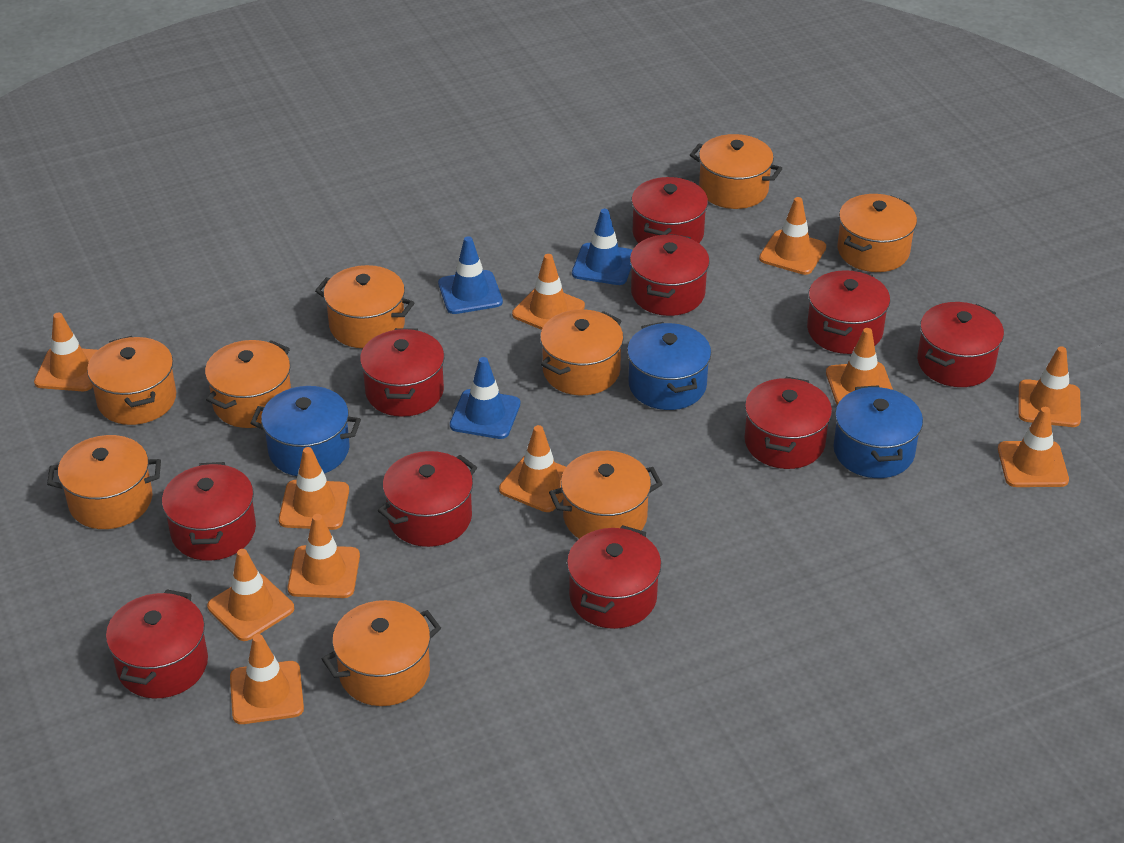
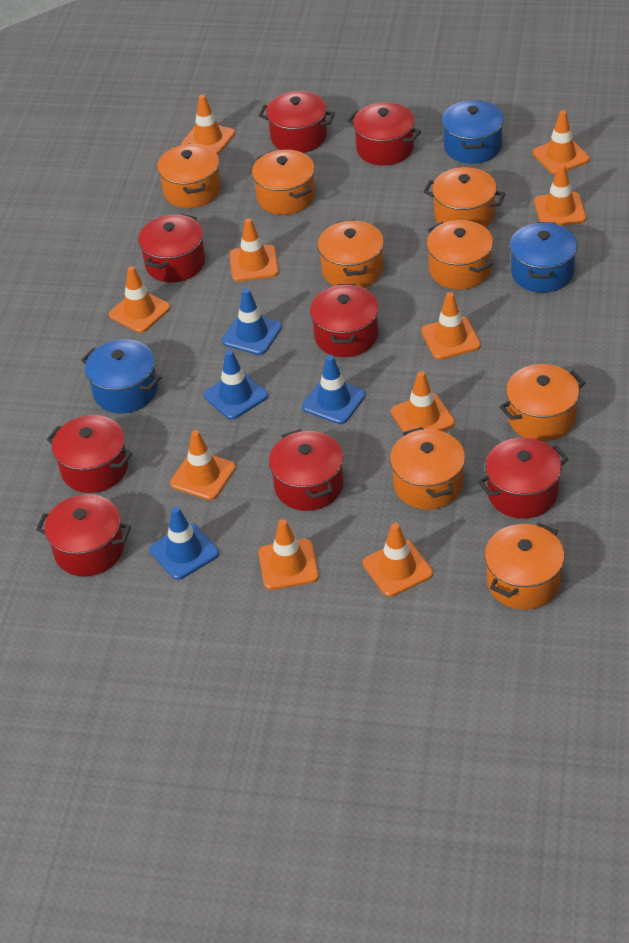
blue traffic cone: [438,236,503,314] [450,357,520,439] [572,209,632,285] = 3 -> [150,507,219,580] [203,350,268,420] [222,289,282,355] [302,355,366,424] = 4
orange pot: [47,435,161,529] [87,336,176,425] [205,340,291,428] [315,265,415,348] [322,600,441,706] [540,309,623,395] [549,451,662,539] [690,134,783,209] [837,194,917,272] = 9 -> [157,143,221,208] [252,150,315,215] [318,220,384,288] [390,427,465,510] [424,167,505,227] [426,220,493,289] [485,523,565,610] [499,364,585,441] = 8
orange traffic cone: [34,313,98,391] [207,549,294,641] [230,634,304,724] [279,447,349,530] [288,514,360,598] [499,425,566,512] [512,254,585,330] [759,197,826,275] [826,328,893,405] [998,407,1069,487] [1018,346,1081,427] = 11 -> [109,266,170,333] [170,430,236,500] [181,95,235,155] [229,218,279,282] [258,519,319,590] [363,523,433,597] [391,371,455,432] [421,292,481,360] [533,110,590,174] [534,164,586,226] = 10
red pot: [106,589,208,699] [162,462,256,561] [360,328,444,417] [378,451,477,547] [567,525,661,629] [630,234,710,316] [631,177,708,243] [744,377,832,469] [807,270,890,354] [917,302,1004,387] = 10 -> [36,494,131,576] [47,415,133,493] [138,214,205,283] [259,91,335,153] [269,429,344,511] [310,284,379,357] [347,102,421,166] [478,437,569,519] = 8

